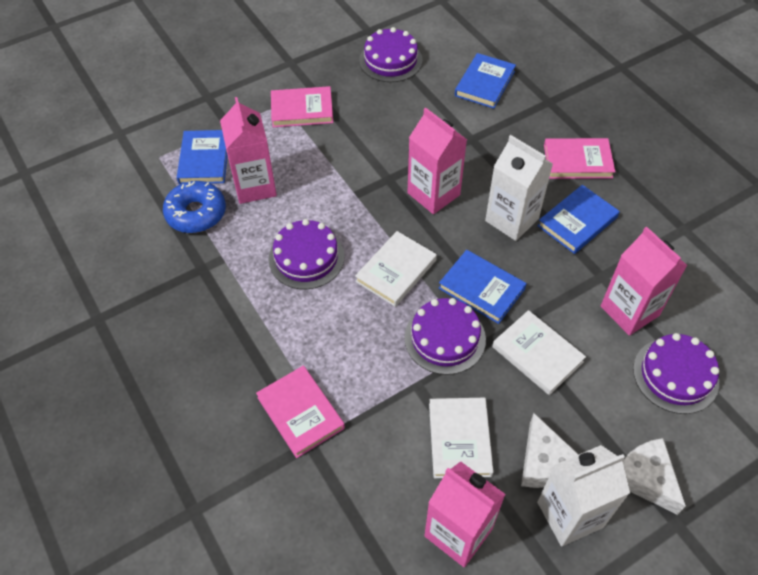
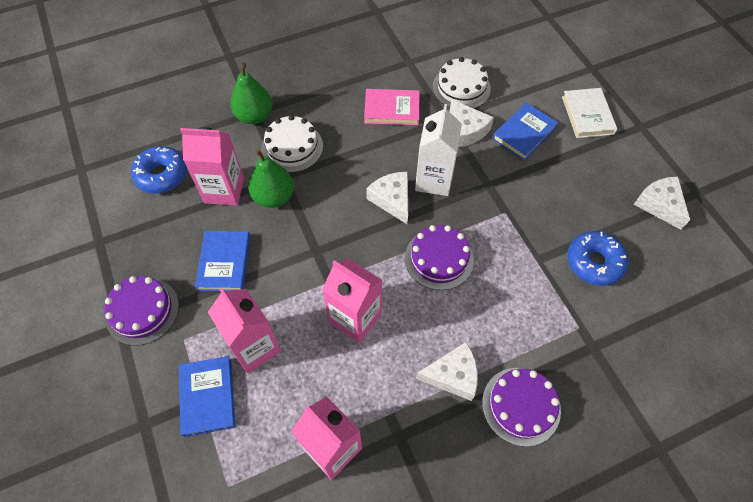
blue book: [177,130,228,184] [439,250,527,324] [455,53,516,109] [538,185,620,254] = 4 -> [179,356,236,437] [195,231,250,291] [492,103,558,160] = 3
blue donut: [163,181,226,233] = 1 -> [131,146,187,193] [567,231,628,286] = 2
green pear: none = 0 -> [230,63,273,124] [248,149,294,208] = 2
pink book: [256,366,345,458] [271,86,333,127] [544,138,616,179] = 3 -> [364,89,420,125] = 1
purple cake: [269,219,344,289] [359,27,423,82] [404,298,486,375] [633,333,719,414] = 4 -> [104,276,179,346] [405,225,474,290] [482,368,561,447] = 3
white book: [355,231,437,307] [429,398,494,478] [492,310,586,395] = 3 -> [562,88,618,138] = 1
white cake: none = 0 -> [261,115,323,173] [433,57,491,109] = 2
white carton: [485,135,553,241] [537,445,630,546] = 2 -> [415,104,462,196] = 1
white cheese: [521,413,579,488] [623,438,686,515] = 2 -> [366,172,408,224] [416,342,478,401] [449,99,494,147] [634,177,690,230] = 4

